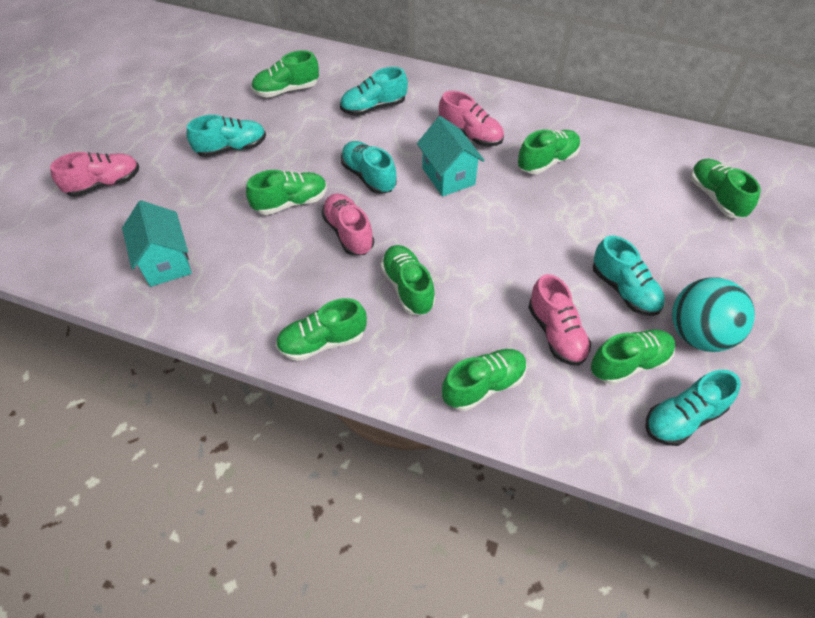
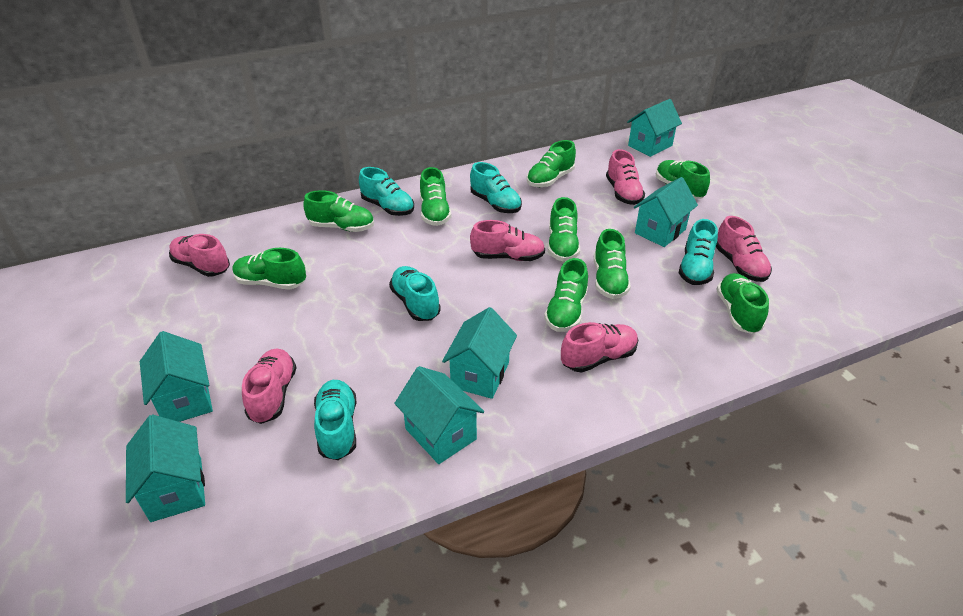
green shoe: [246,170,327,215] [251,50,319,98] [276,298,367,361] [380,245,435,315] [442,349,527,411] [518,129,581,174] [591,329,675,385] [690,159,761,218] = 8 -> [233,248,306,290] [303,190,374,232] [420,167,452,226] [527,140,576,187] [544,258,588,332] [548,197,580,262] [594,229,631,299] [656,160,710,199] [716,273,769,334] = 9
pink shoe: [50,152,139,197] [321,193,374,255] [439,91,504,147] [528,274,591,366] = 4 -> [169,234,230,277] [242,348,297,424] [470,220,545,261] [561,322,638,372] [606,149,645,205] [716,216,772,282] = 6
turquoise ball: [672,277,755,352] = 1 -> none = 0
turquoise house: [122,200,192,287] [417,116,485,196] = 2 -> [126,415,205,522] [140,331,213,422] [394,366,484,464] [442,307,517,399] [627,99,682,157] [634,177,698,247] = 6

